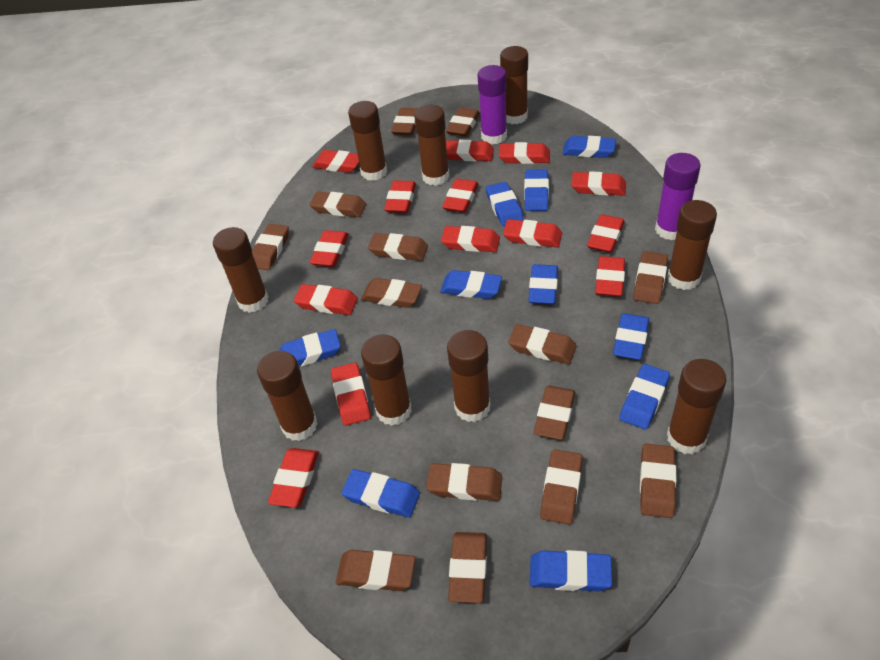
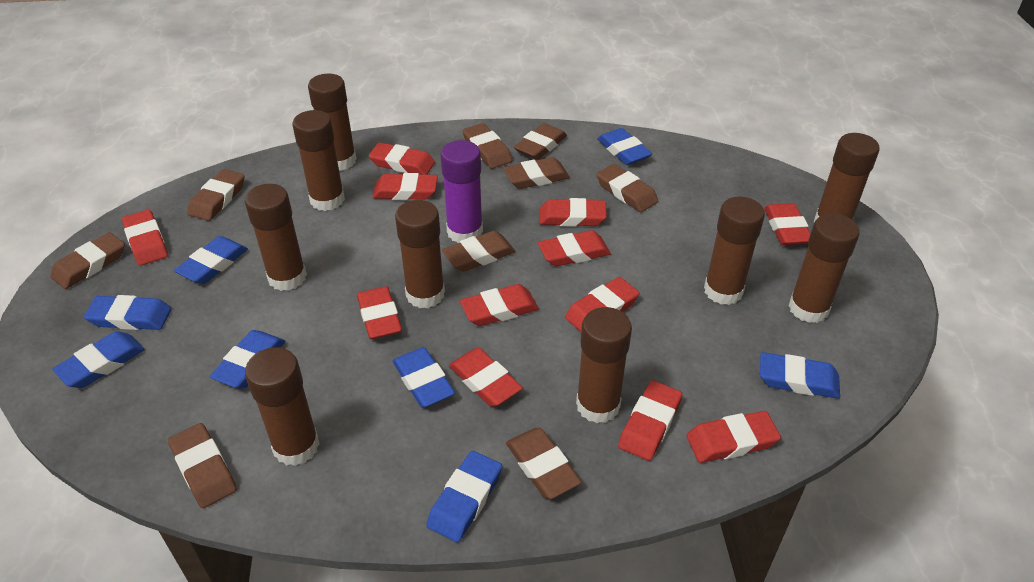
blue eraser: [279,329,341,366] [341,469,420,518] [440,270,502,299] [486,182,524,226] [524,169,549,211] [528,264,558,304] [530,550,612,591] [562,136,616,158] [613,313,649,360] [619,364,670,430] = 10 -> [52,331,145,388] [84,295,171,330] [174,236,248,284] [210,330,285,388] [393,347,455,408] [426,451,502,543] [597,128,652,165] [760,352,840,399] = 8
brown eraser: [252,224,289,270] [309,191,366,217] [336,550,415,591] [361,278,422,308] [368,233,428,261] [391,108,418,135] [426,463,502,501] [446,108,480,137] [448,532,487,603] [508,324,576,364] [534,386,575,440] [540,449,582,525] [633,251,668,304] [640,444,676,518] = 14 -> [50,232,125,289] [168,423,237,508] [187,169,245,221] [442,231,516,272] [463,123,512,169] [503,157,570,189] [506,428,581,499] [514,123,567,160] [596,164,658,212] = 9
purple glue stick: [478,65,507,144] [655,153,701,240] = 2 -> [440,140,483,243] = 1
red eraser: [268,448,319,508] [294,284,358,315] [310,230,349,267] [312,150,359,173] [331,362,371,426] [384,180,416,213] [441,226,500,252] [442,178,479,213] [446,140,494,161] [499,142,550,164] [503,219,562,248] [571,171,626,196] [587,214,624,253] [595,256,625,297] = 14 -> [122,209,168,266] [357,286,402,339] [369,142,435,175] [372,173,438,200] [449,348,523,407] [460,284,539,326] [538,230,611,266] [539,198,607,227] [565,277,639,332] [618,380,682,461] [686,411,781,463] [764,203,811,245] = 12

